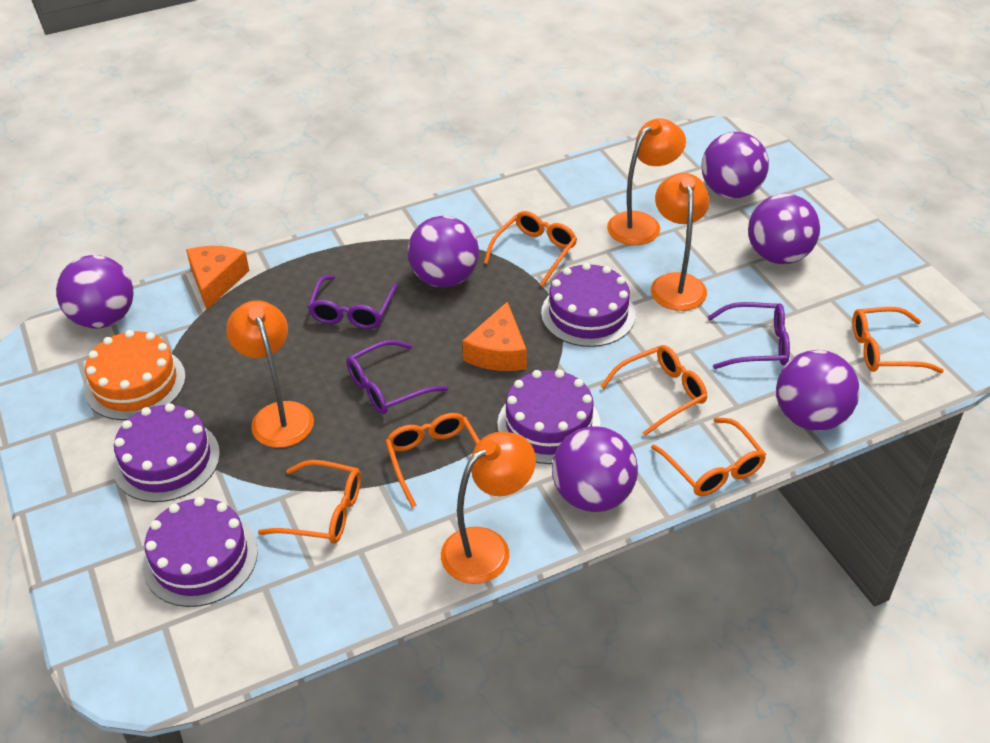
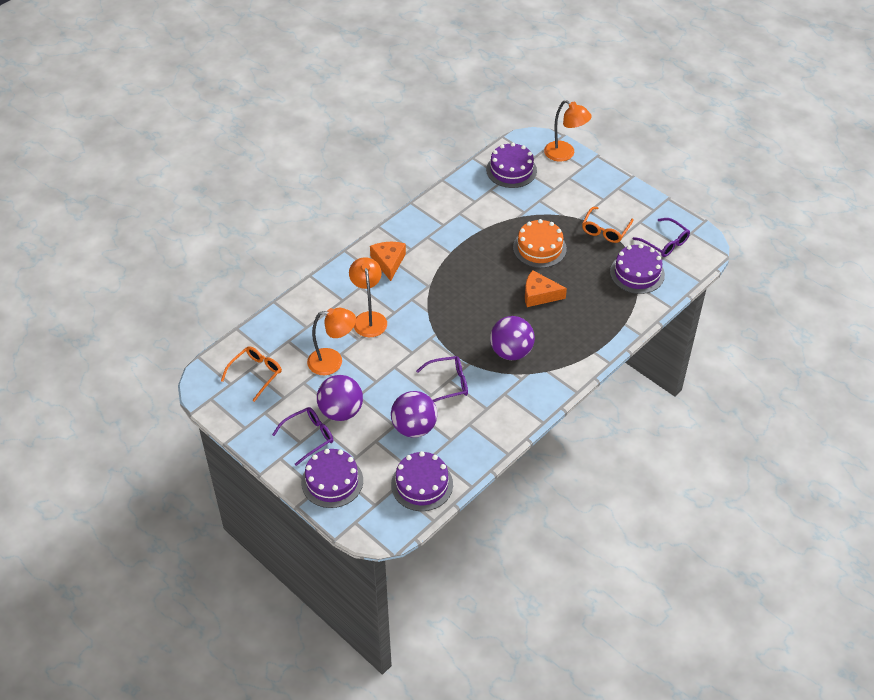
orange glasses: [258,460,361,544] [385,413,480,508] [484,211,577,287] [600,345,707,436] [651,417,766,496] [852,307,944,373] = 6 -> [221,346,282,402] [582,207,634,243] = 2
orange lamp: [226,300,314,448] [441,432,536,584] [607,118,686,245] [651,173,710,311] = 4 -> [307,308,356,375] [349,257,387,337] [544,100,592,162] = 3
purple ball: [56,255,133,329] [408,216,479,288] [552,426,638,512] [701,132,769,198] [748,193,820,264] [776,350,860,431] = 6 -> [317,375,363,421] [391,391,437,438] [490,316,535,360] = 3

